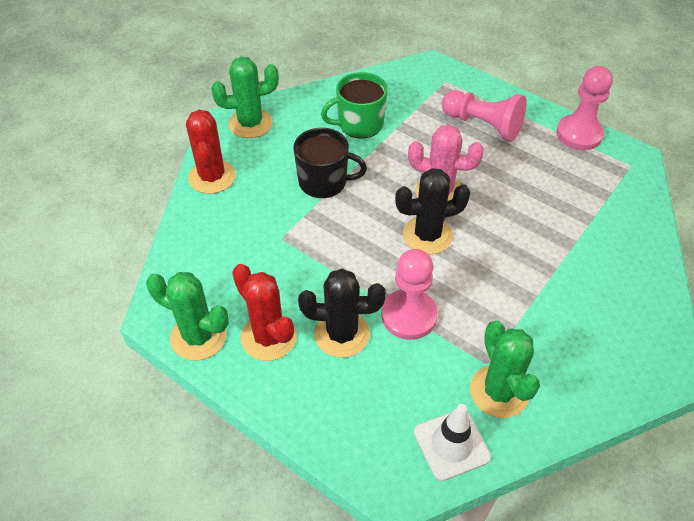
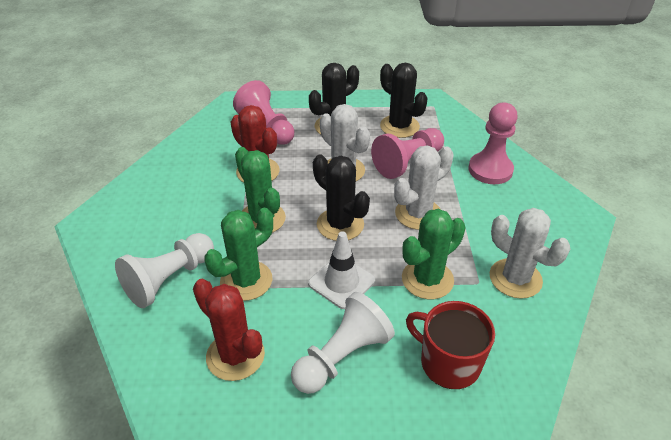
black cactus: [298,269,386,358] [395,168,470,255] = 2 -> [309,63,359,134] [313,154,370,241] [380,63,428,138] = 3
black mug: [293,128,367,198] = 1 -> none = 0
green mug: [321,72,388,139] = 1 -> none = 0
pink cactus: [408,125,484,201] = 1 -> none = 0
red mug: none = 0 -> [406,301,495,389] = 1
white cactus: none = 0 -> [320,104,370,181] [394,145,454,230] [490,208,570,299] = 3
white pawn: none = 0 -> [115,233,214,308] [291,292,395,394] = 2

